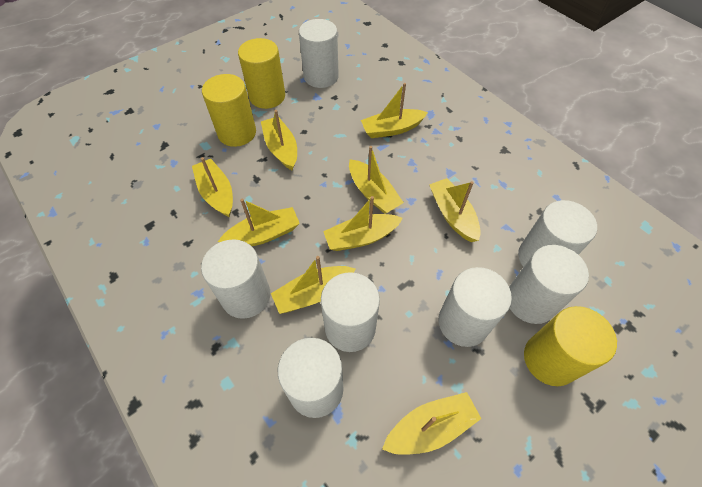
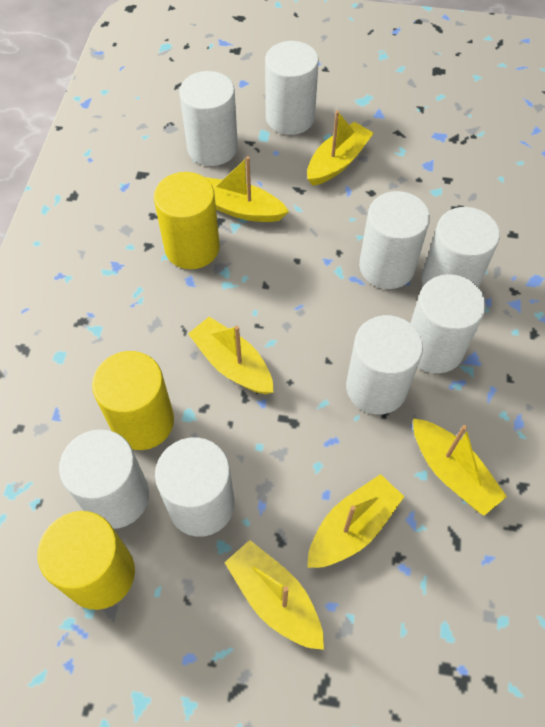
white cylinder: [201,239,270,319] [278,338,343,418] [299,19,339,88] [321,272,380,352] [438,267,512,347] [509,245,589,324] [518,200,597,267] = 7 -> [59,429,149,529] [155,437,235,537] [179,71,238,166] [265,41,319,135] [346,315,423,414] [359,191,430,289] [411,274,486,373] [421,207,500,287] = 8
yellow boat: [192,157,233,217] [218,199,300,246] [261,110,297,170] [271,256,356,314] [323,196,403,251] [349,146,404,214] [361,83,428,138] [382,392,481,455] [429,178,481,242] = 9 -> [188,317,274,394] [205,156,289,222] [224,540,324,650] [307,111,374,186] [307,474,404,568] [413,418,507,516] = 6

